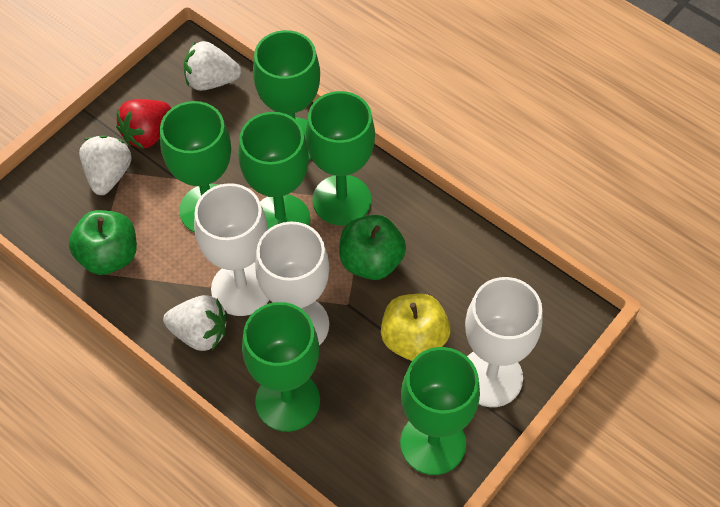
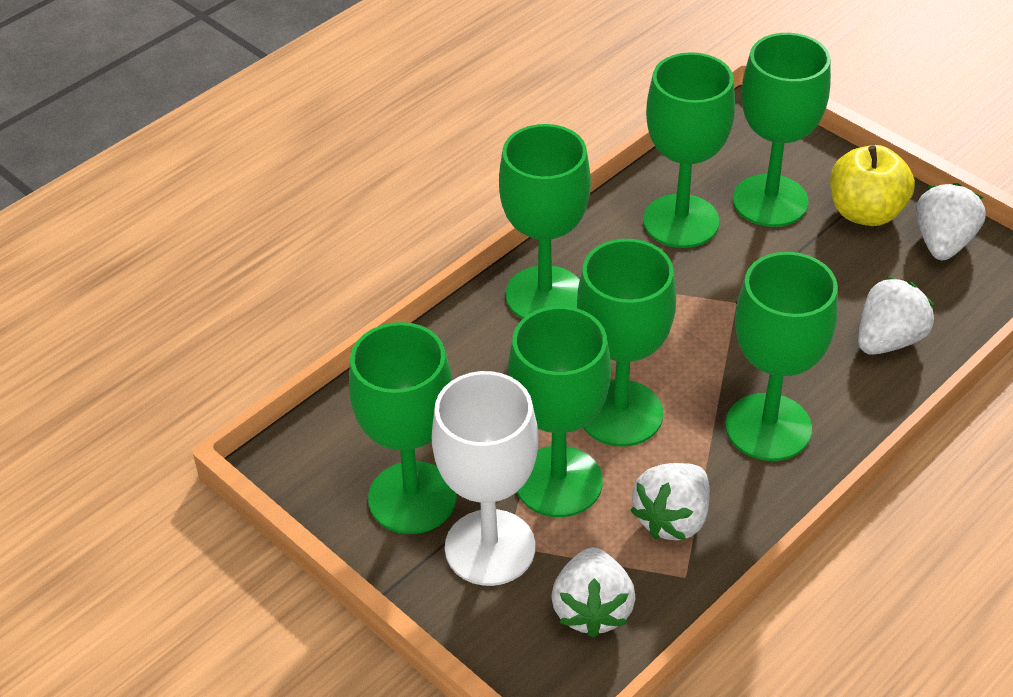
green apple: [69,210,137,275] [339,215,406,280] = 2 -> none = 0
green goblet: [160,101,231,233] [238,112,311,229] [242,302,320,432] [253,30,320,160] [306,91,375,225] [400,347,480,475] = 6 -> [349,322,457,534] [499,124,591,319] [508,306,611,517] [577,239,676,447] [643,52,735,248] [725,252,838,461] [733,33,831,227] = 7
red strawberry: [116,99,171,149] = 1 -> none = 0
white goblet: [194,183,269,316] [255,222,329,345] [465,277,543,407] = 3 -> [431,371,538,586] = 1
white strawberry: [79,136,132,195] [163,295,227,351] [184,41,241,91] = 3 -> [552,547,635,638] [630,463,710,541] [858,277,934,355] [916,183,986,260] = 4

